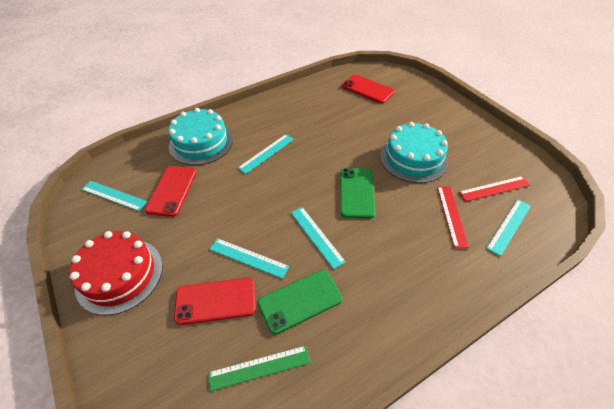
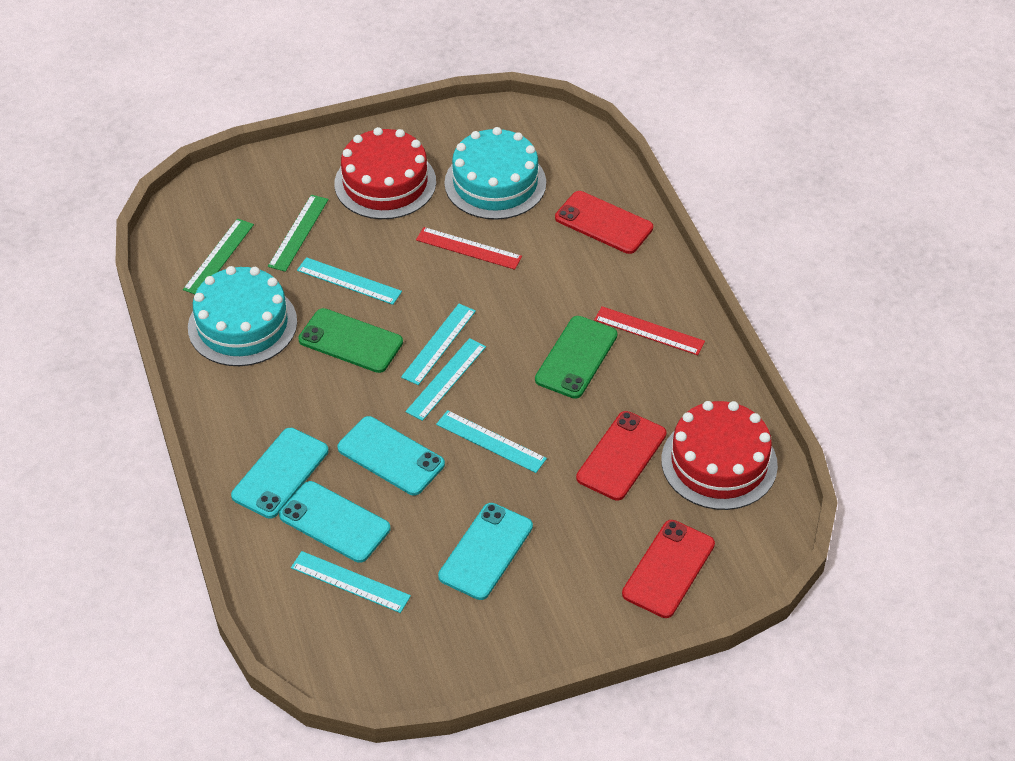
green ruler: [208,345,311,391] = 1 -> [183,218,254,294] [268,195,329,272] = 2
red cake: [70,231,163,315] = 1 -> [335,127,436,219] [661,401,778,510] = 2
turquoise phone: none = 0 -> [231,428,329,519] [279,481,390,563] [337,416,445,496] [438,503,533,600] = 4

